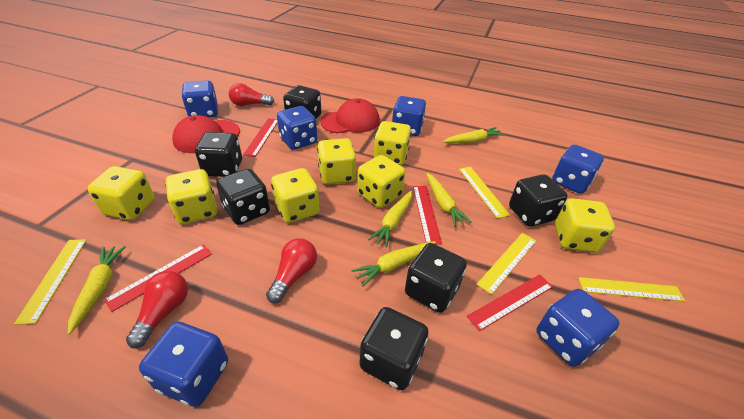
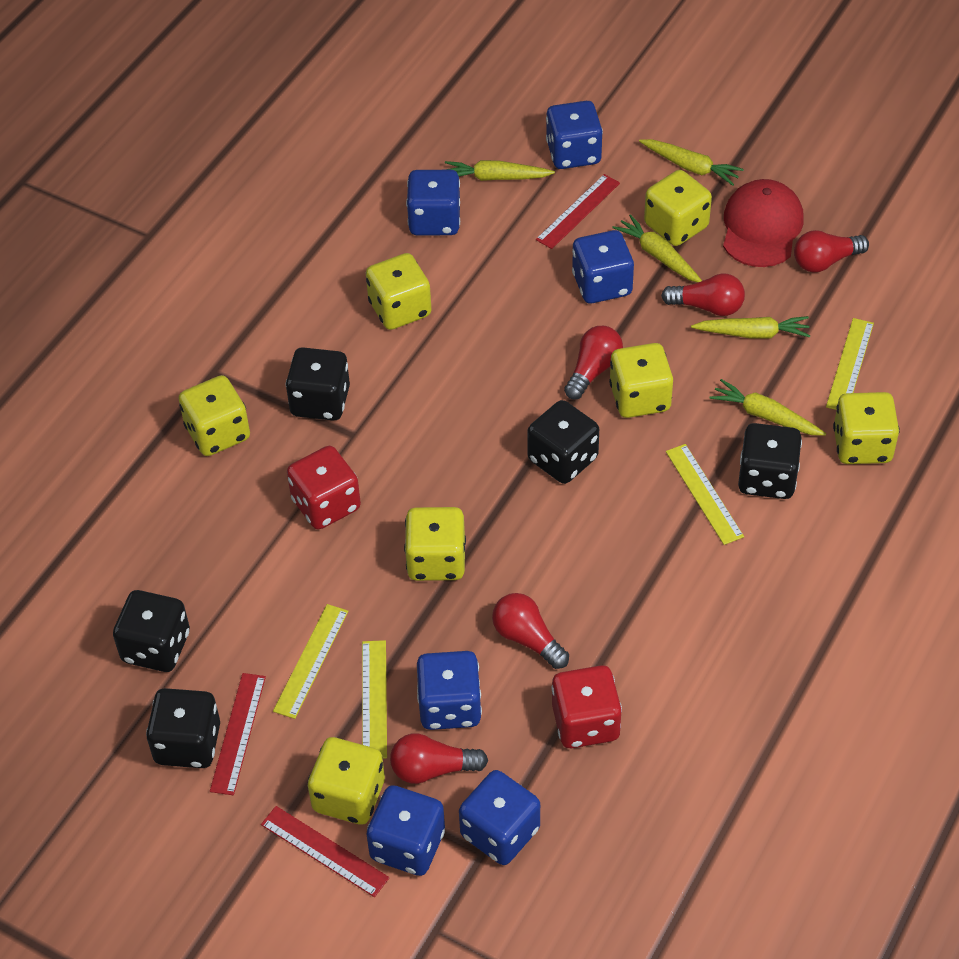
black dice: [195,132,242,177] [216,168,270,225] [283,85,321,119] [359,307,429,390] [405,243,467,313] [509,174,567,227] = 6 -> [113,590,190,672] [146,688,220,768] [286,347,350,421] [527,400,599,484] [738,423,802,499] = 5
red cap: [172,115,240,153] [320,98,380,133] = 2 -> [723,179,804,267] = 1
red dice: none = 0 -> [287,446,361,529] [551,665,622,748] = 2
red light bulb: [126,271,188,348] [229,83,274,106] [266,238,317,303] = 3 -> [390,733,488,784] [492,593,569,669] [564,326,623,399] [661,274,745,316] [794,230,869,272] = 5
red ruler: [104,245,212,312] [243,118,278,157] [413,186,442,245] [467,274,553,331] = 4 -> [210,673,266,795] [261,806,390,897] [536,174,620,249] = 3

